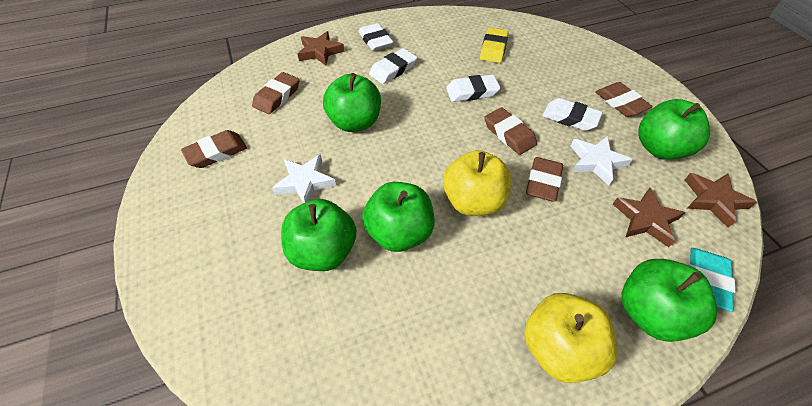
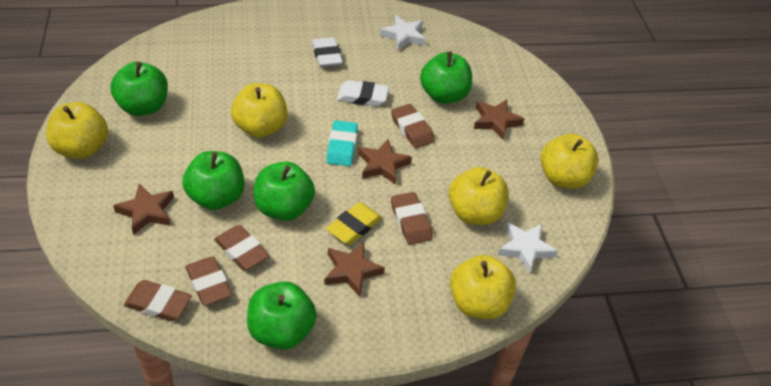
brown star: [297,31,345,66] [613,188,685,247] [685,173,757,228] = 3 -> [113,184,174,235] [324,242,385,297] [358,139,412,185] [474,99,524,140] = 4
white eraser: [358,23,394,51] [369,48,417,84] [446,75,500,102] [542,98,603,131] = 4 -> [312,37,343,67] [337,80,389,106] = 2
yellow apple: [443,150,511,216] [524,293,617,383] = 2 -> [46,102,108,159] [231,83,288,138] [449,167,509,225] [450,255,516,319] [540,134,599,189] = 5

